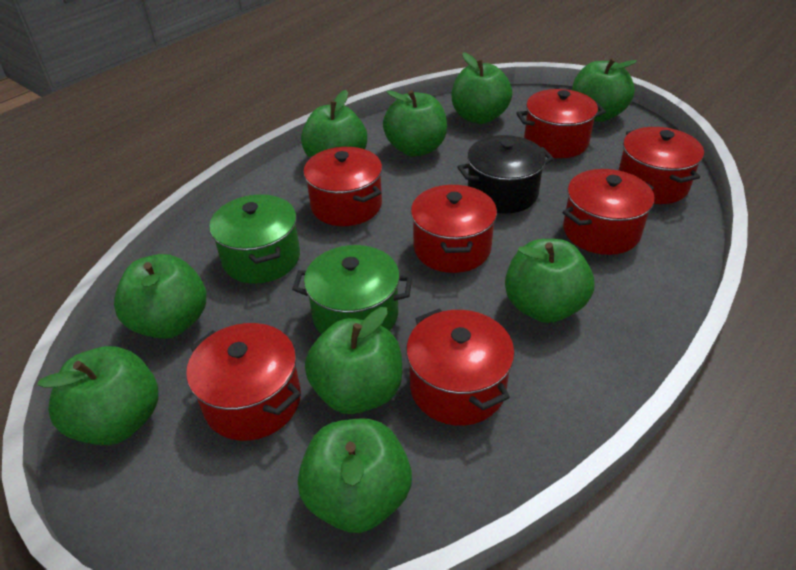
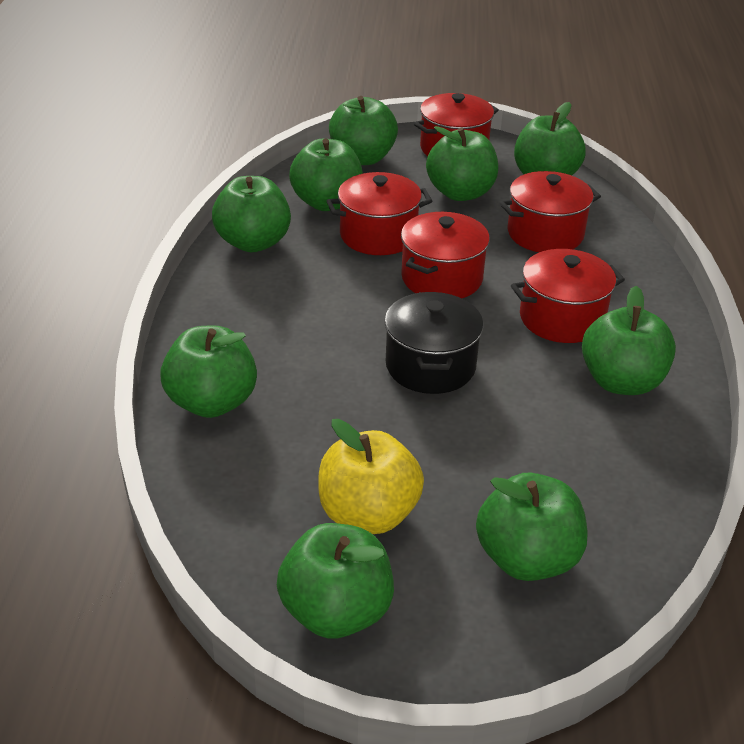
green pot: [209,194,300,284] [292,245,412,334] = 2 -> none = 0
red pot: [186,323,301,441] [303,147,382,226] [406,308,515,426] [411,185,497,273] [516,89,606,158] [563,169,654,255] [619,127,704,204] = 7 -> [327,172,432,255] [401,212,490,298] [414,93,499,156] [499,171,601,252] [511,249,625,343] = 5
yellow apple: none = 0 -> [318,419,424,534] = 1

